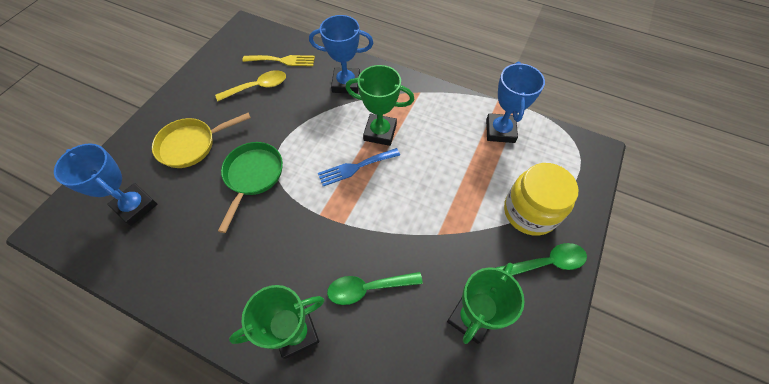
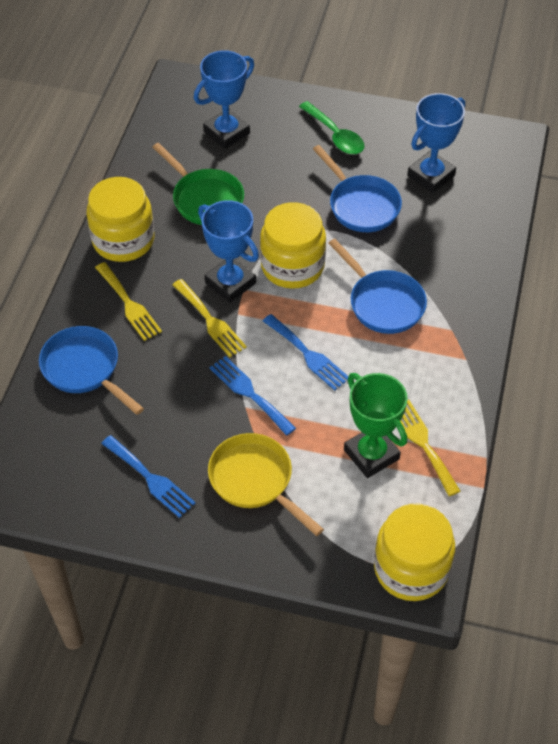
blue fork: [318,148,400,186] = 1 -> [101,435,196,518] [209,356,296,436] [263,314,349,391] = 3
blue pan: none = 0 -> [39,326,144,415] [313,145,402,232] [328,239,427,334] = 3
green spoon: [327,272,423,305] [496,243,587,276] = 2 -> [299,101,364,154] = 1
green trophy: [229,285,325,359] [346,65,414,146] [447,263,524,344] = 3 -> [344,373,408,478] = 1
yellow fork: [242,55,315,66] = 1 -> [95,262,162,341] [172,279,247,357] [400,400,461,496] = 3
yellow jar: [504,163,578,236] = 1 -> [86,177,155,262] [260,202,326,289] [374,504,455,601] = 3
yellow spoon: [215,70,286,101] = 1 -> none = 0

